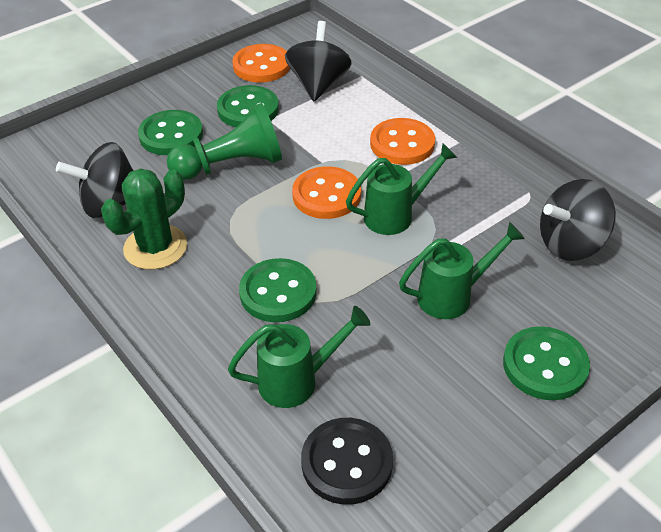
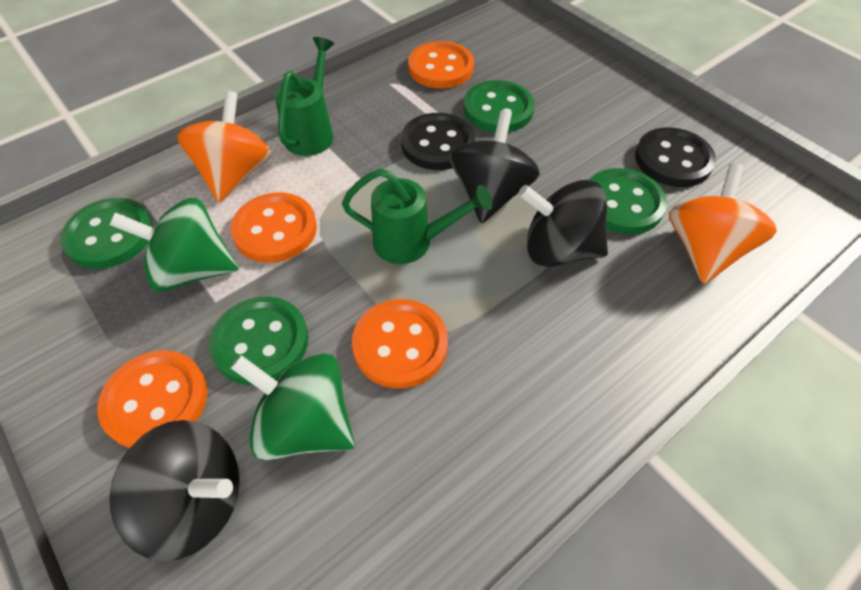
black button: [301,418,393,505] = 1 -> [401,113,475,170] [635,127,716,187] = 2
green cactus: [101,168,187,270] = 1 -> none = 0
green pawn: [167,103,282,180] = 1 -> none = 0
green spinning top: none = 0 -> [110,198,239,292] [230,353,355,460] = 2
green watering can: [228,306,370,408] [346,143,457,235] [399,222,525,319] = 3 -> [275,37,334,156] [342,168,492,264] = 2
orange button: [232,44,290,83] [292,166,361,219] [370,118,435,165] = 3 -> [97,350,208,448] [231,193,317,263] [352,299,448,388] [408,41,474,88] = 4
orange spinning top: none = 0 -> [177,91,271,202] [669,163,777,284] = 2

